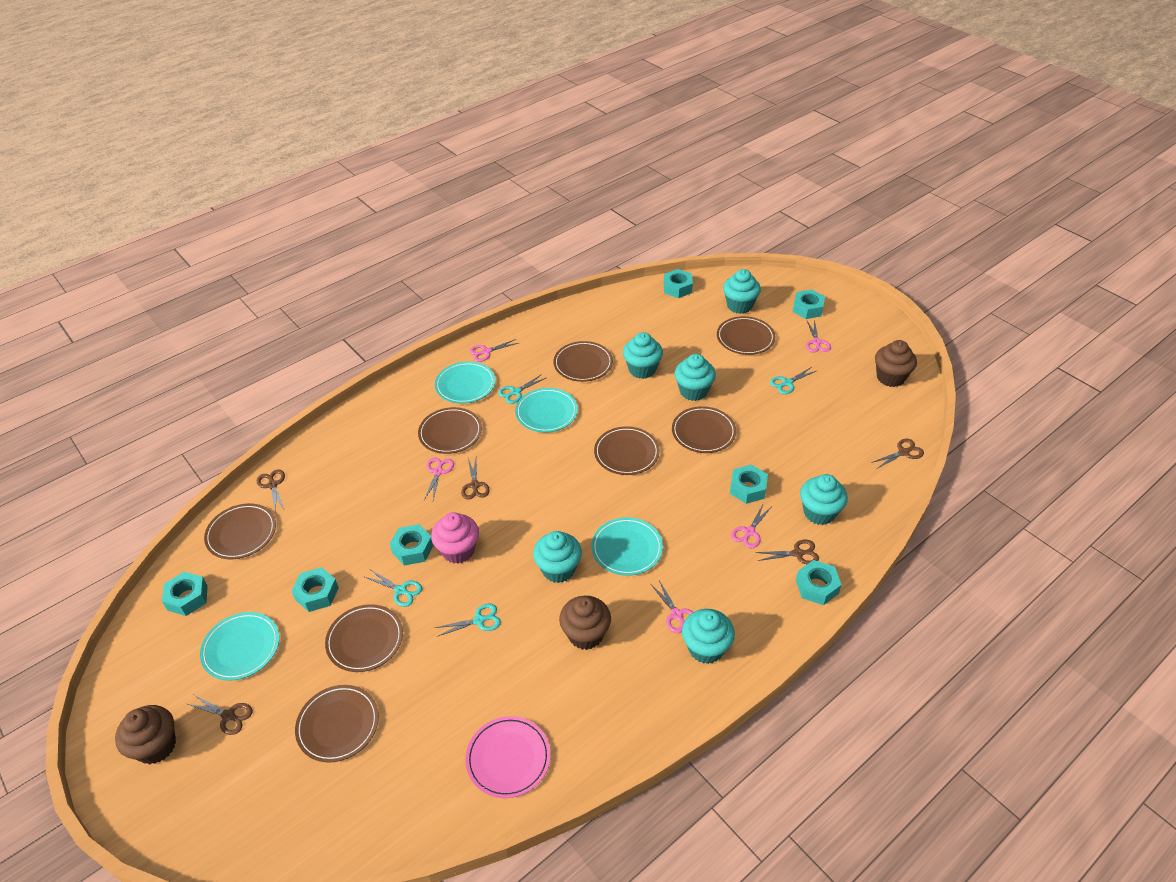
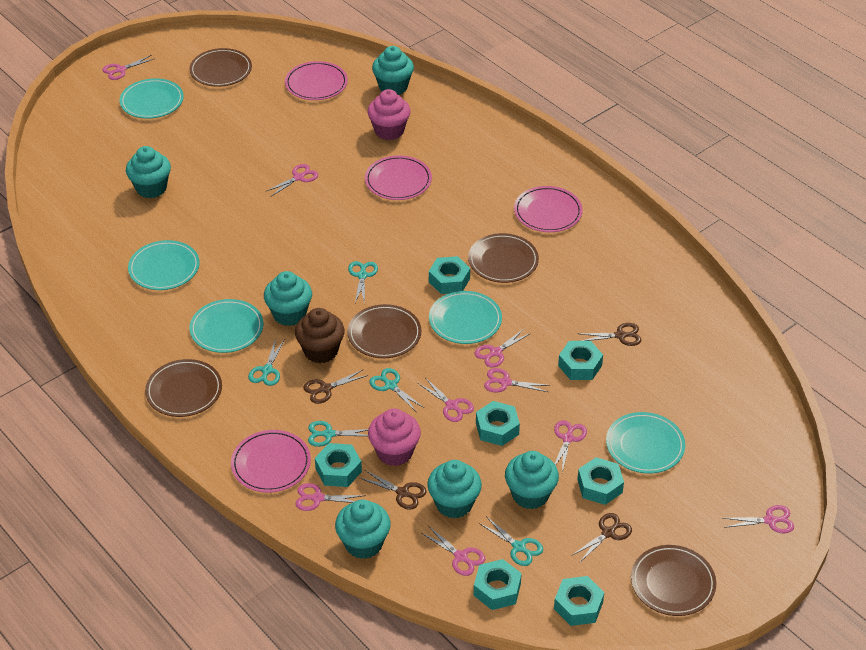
brown cupcake: [115,705,176,764] [559,596,611,650] [875,340,917,387] = 3 -> [295,308,345,363] = 1
brown plate: [204,503,276,559] [295,685,379,763] [325,604,403,672] [418,407,482,454] [553,341,613,382] [594,426,660,475] [672,406,736,453] [717,316,775,355] = 8 -> [145,359,222,417] [189,48,252,87] [347,304,421,358] [468,233,539,283] [631,545,716,616] = 5
brown scissors: [188,695,253,735] [257,469,285,513] [461,459,490,499] [755,540,819,564] [871,439,924,469] = 5 -> [303,370,368,404] [360,470,427,510] [571,513,632,563] [577,323,641,346] = 4
pink cupcake: [431,512,479,564] = 1 -> [367,89,411,140] [368,408,421,466] = 2
pink plate: [465,716,551,798] = 1 -> [231,430,311,492] [285,61,348,100] [365,155,432,200] [514,186,583,232] = 4
pink scissors: [424,457,454,500] [469,339,518,362] [651,580,693,633] [731,503,772,548] [806,320,831,352] = 5 -> [102,55,155,80] [265,164,318,196] [296,483,366,511] [418,378,474,422] [421,526,485,576] [475,329,531,368] [484,368,550,392] [554,420,587,472] [723,505,794,533] = 9
turquoise plate: [200,612,279,681] [435,361,496,404] [515,388,578,433] [591,517,663,576] = 4 -> [120,78,184,119] [128,240,200,290] [189,299,263,353] [429,291,502,344] [606,412,685,473] = 5
turquoise scissors: [365,570,423,607] [435,604,501,636] [498,374,546,404] [770,367,816,394] = 4 -> [248,339,285,386] [308,421,369,447] [348,261,378,305] [369,368,424,411] [479,516,543,566] = 5

